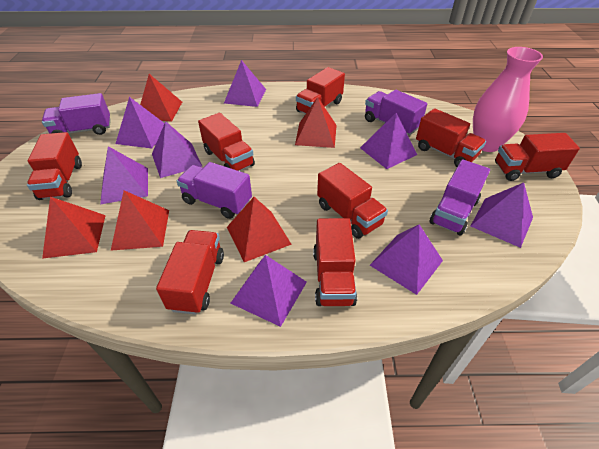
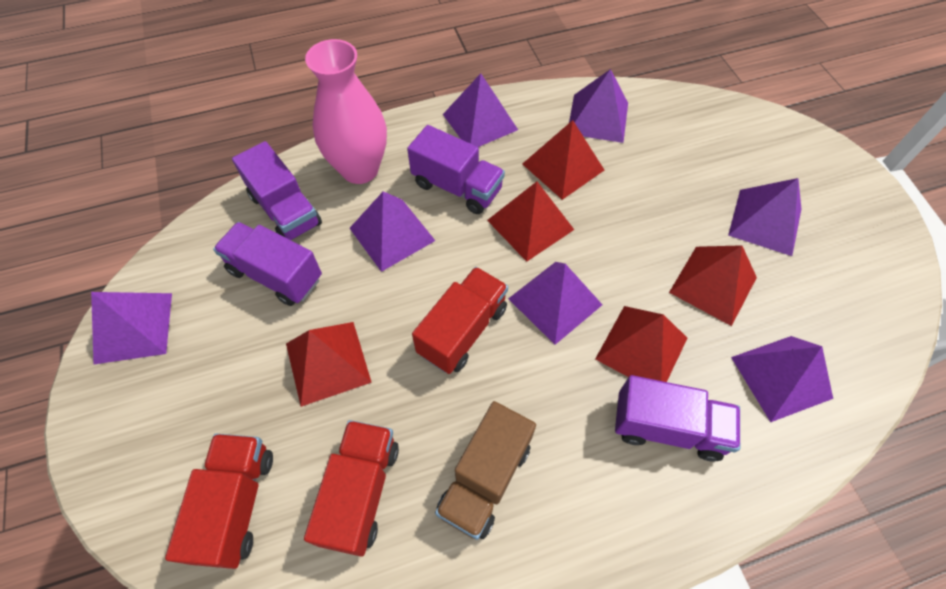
brown truck: none = 0 -> [435,401,536,540] = 1
purple pyramid: [100,146,148,204] [115,97,165,148] [152,121,202,178] [224,60,266,107] [231,255,307,327] [360,113,417,169] [370,224,443,295] [471,182,533,248] = 8 -> [91,292,172,364] [350,191,435,272] [443,73,518,147] [508,262,602,345] [569,69,628,143] [728,178,802,256] [731,336,833,422] = 7
red truck: [27,132,82,200] [156,230,224,315] [198,113,255,171] [296,67,345,114] [313,218,357,306] [317,163,388,239] [416,108,486,167] [495,133,580,181] = 8 -> [165,434,273,569] [304,420,399,557] [412,267,508,374] = 3

